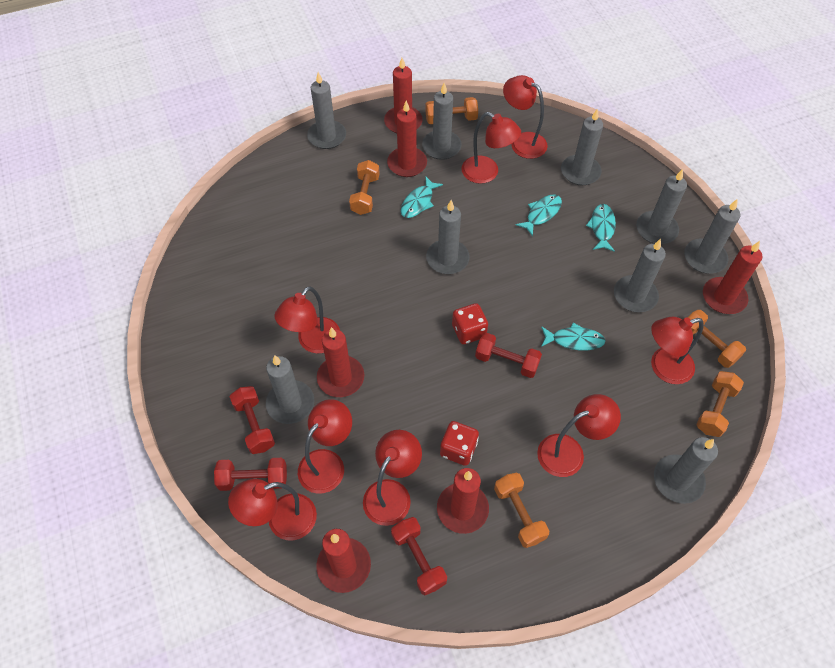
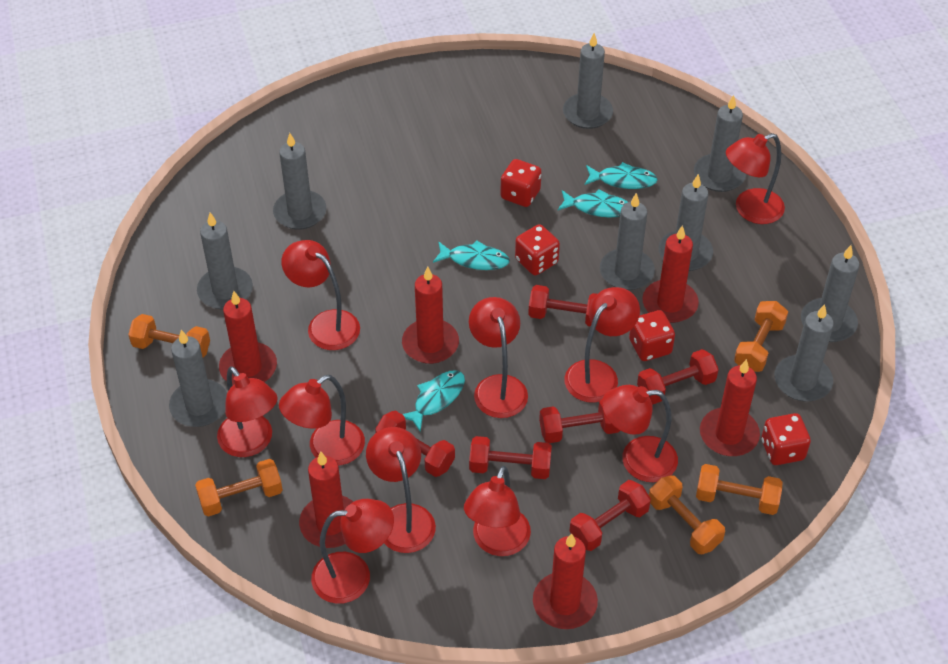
red dice: [440,421,479,466] [452,303,488,345] = 2 -> [500,159,542,207] [515,224,560,275] [629,310,675,361] [761,413,811,465] = 4
red dumbbell: [214,458,287,491] [230,386,275,454] [391,517,447,595] [475,333,542,378] = 4 -> [375,411,455,477] [469,436,552,479] [528,285,597,326] [539,399,620,443] [570,480,651,551] [637,349,719,404] = 6
red lamp: [228,479,317,540] [274,286,340,354] [298,399,352,494] [363,430,422,526] [461,112,521,184] [503,75,547,159] [537,394,621,477] [651,317,704,384] = 8 -> [217,366,278,457] [279,375,365,465] [282,240,360,350] [311,499,394,604] [366,427,436,553] [464,466,531,556] [469,297,528,418] [565,287,640,402] [602,385,678,482] [726,133,785,224] = 10

